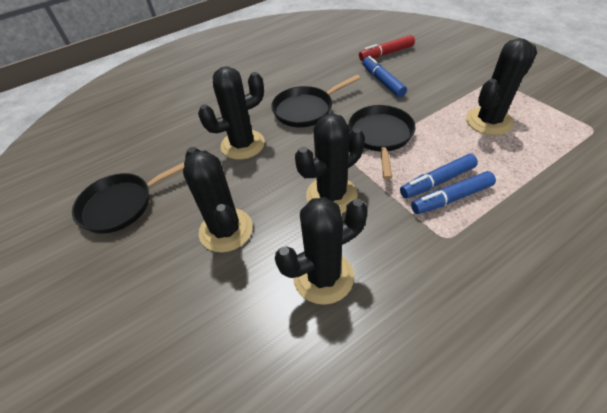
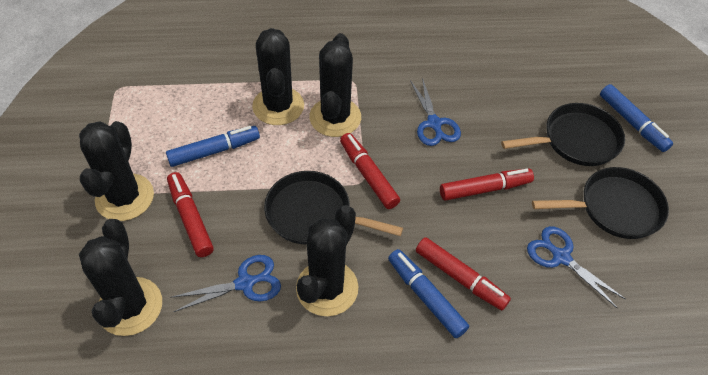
blue scissors: none = 0 -> [170,255,281,312] [410,78,461,146] [527,226,626,308] = 3
red marker: [359,35,415,61] = 1 -> [167,172,214,257] [340,133,400,209] [416,237,511,310] [440,168,534,201] = 4

